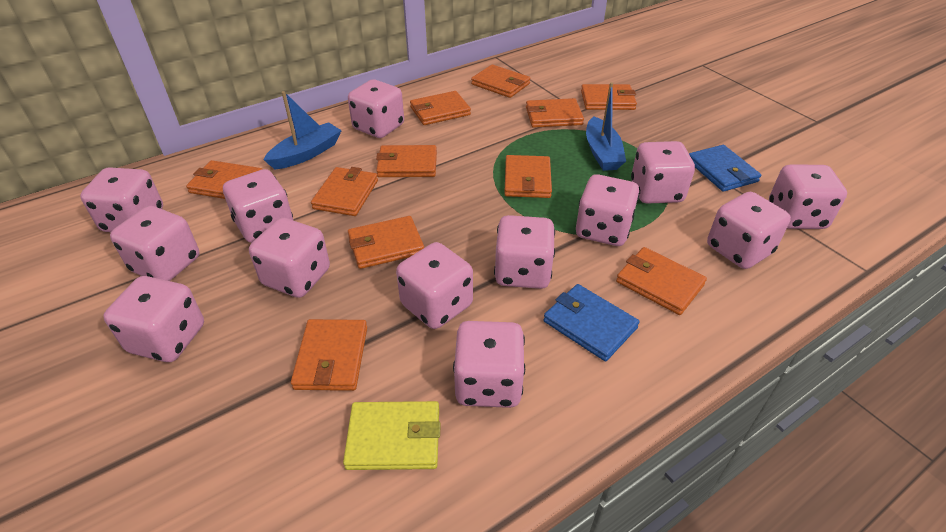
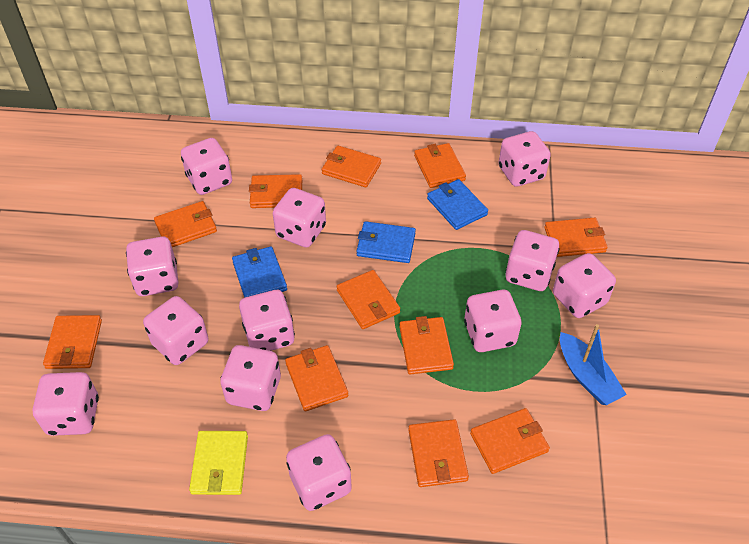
blue boat: [263,91,342,169] [586,82,626,171] = 2 -> [560,324,627,405] = 1
blue wallet: [543,284,639,361] [689,145,761,192] = 2 -> [232,246,287,298] [357,221,416,263] [427,179,488,230] = 3
pink dice: [80,167,163,232] [103,276,204,362] [110,206,199,281] [223,169,293,243] [249,218,330,298] [348,79,404,138] [396,242,473,329] [453,321,525,408] [494,215,555,289] [576,174,640,246] [631,141,695,204] [707,192,791,269] [769,165,847,229] = 13 -> [33,372,99,436] [126,237,179,296] [143,296,208,365] [181,138,232,195] [220,345,281,411] [239,290,295,351] [273,188,326,248] [286,434,352,511] [464,290,522,352] [498,131,551,187] [505,230,560,291] [553,253,616,318] = 12

